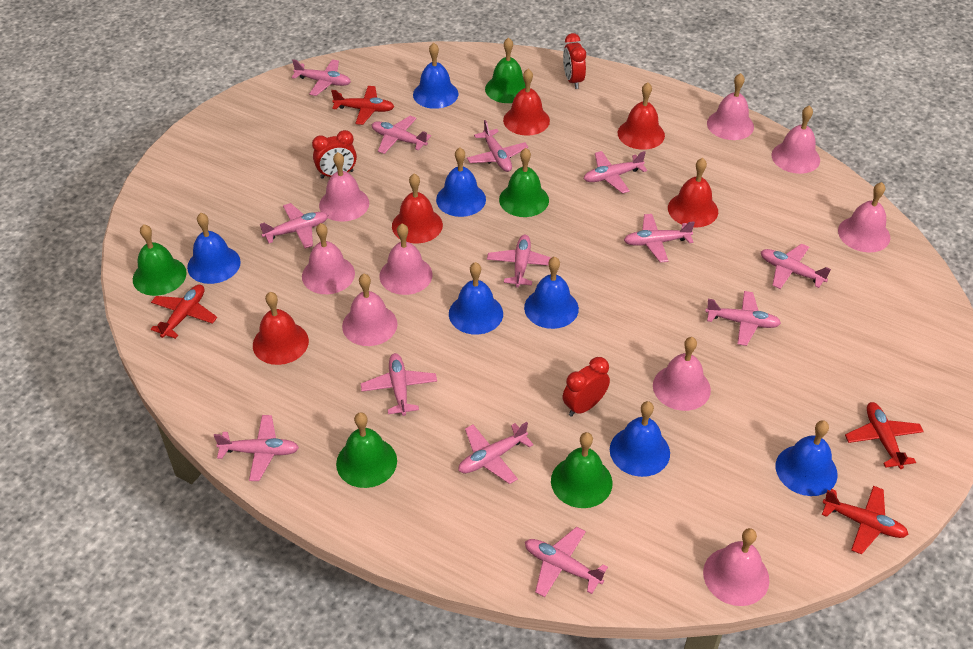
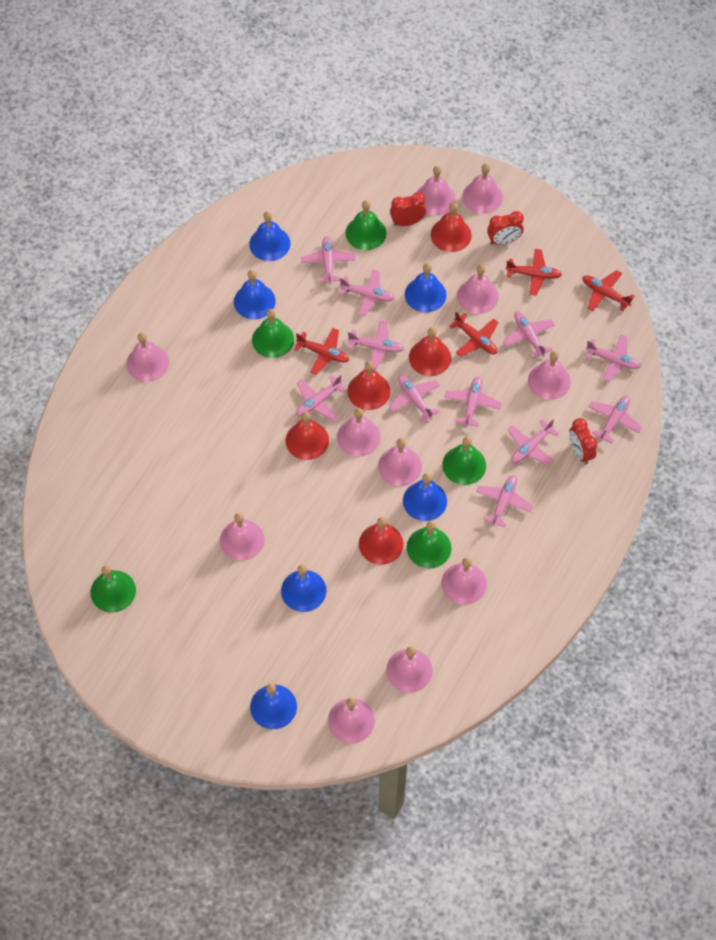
blue bell: [187,213,241,284] [413,43,458,109] [436,148,486,217] [449,262,503,335] [524,257,579,329] [610,401,670,477] [776,420,838,496] = 7 -> [234,270,276,319] [249,211,290,261] [250,683,297,729] [281,565,326,612] [403,473,447,521] [405,263,446,313] = 6
pink bell: [302,223,355,294] [319,152,369,222] [342,274,397,346] [380,224,432,295] [653,337,711,411] [703,528,769,606] [707,73,754,140] [772,105,820,174] [838,182,890,252] = 9 -> [126,333,169,382] [220,513,265,561] [328,698,375,743] [337,408,381,457] [378,438,422,486] [386,646,433,693] [417,166,456,216] [441,557,487,605] [457,265,499,314] [462,164,503,214] [528,351,571,400] = 11
pink plane: [214,415,299,481] [260,203,328,249] [291,59,351,96] [361,353,437,416] [372,116,431,154] [458,422,534,484] [467,120,528,172] [487,235,551,287] [525,527,608,597] [584,151,647,194] [624,214,695,263] [705,291,781,346] [761,244,831,289] = 13 -> [296,375,347,421] [301,236,356,284] [339,269,394,316] [348,321,405,369] [389,375,440,422] [445,376,501,427] [476,475,533,527] [503,312,555,359] [508,419,559,466] [585,335,641,382] [589,396,642,444] = 11

